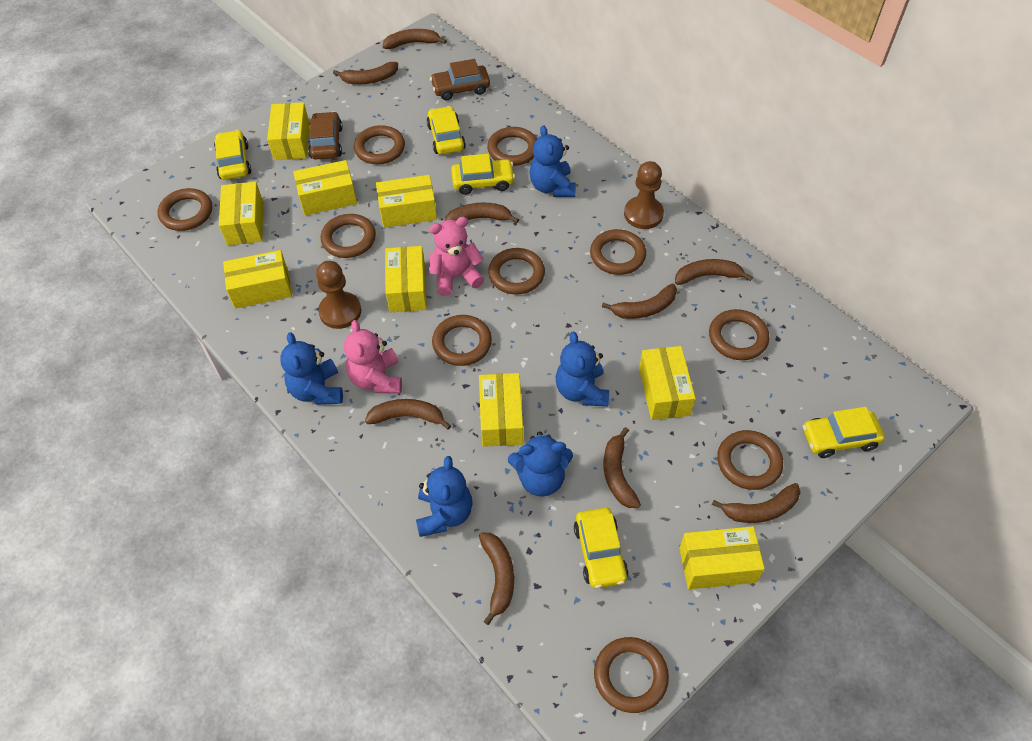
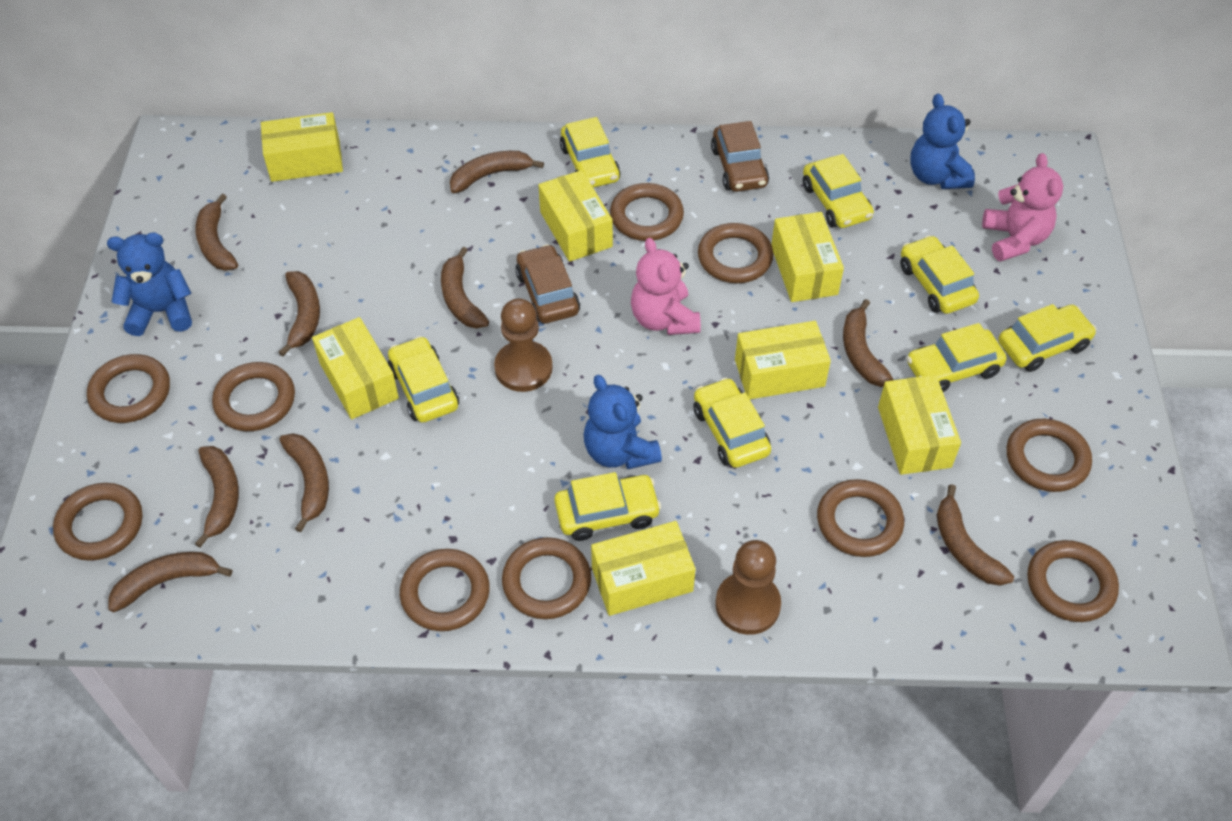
blue teddy bear: [280,332,343,405] [416,456,473,537] [508,432,573,497] [530,125,576,197] [556,332,609,406] = 5 -> [107,233,192,336] [583,375,662,469] [910,94,975,189] = 3
yellow box: [219,182,263,245] [223,250,292,309] [267,102,310,160] [293,160,357,215] [376,175,437,228] [385,246,427,312] [479,373,523,447] [639,346,695,420] [679,526,765,589] = 9 -> [261,112,343,182] [312,317,399,419] [539,170,613,262] [591,521,696,616] [735,321,831,399] [771,212,844,302] [878,375,961,475] = 7
yellow car: [214,130,251,180] [427,106,466,154] [451,154,515,195] [574,508,628,588] [803,407,885,458] = 5 -> [388,336,459,423] [554,472,661,541] [560,117,621,188] [693,378,771,468] [803,154,874,228] [900,235,979,314] [907,323,1006,392] [998,304,1097,372] = 8

